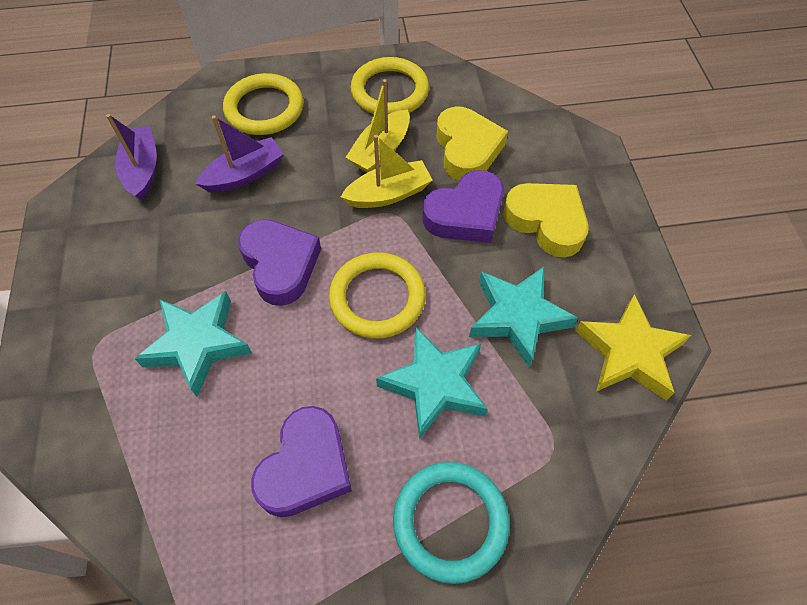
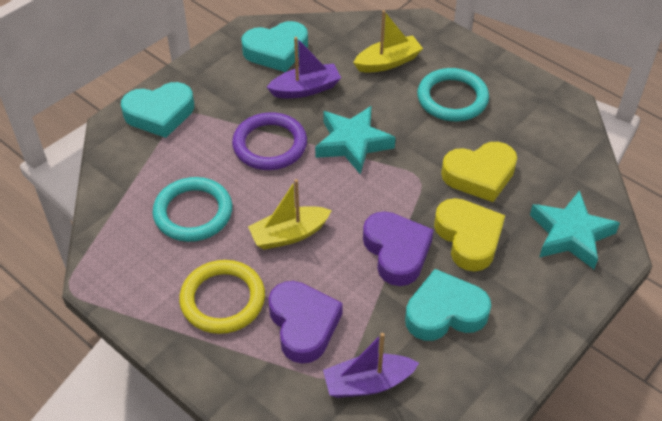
purple heart: [238,219,321,306] [251,406,352,517] [422,170,504,243] = 3 -> [268,281,343,364] [363,211,434,286] = 2
purple ring: none = 0 -> [232,112,307,170] = 1
turquoise heart: none = 0 -> [121,82,194,138] [241,21,308,72] [405,269,491,341] = 3
turquoise ring: [393,462,510,584] = 1 -> [153,177,232,242] [417,68,489,121] = 2
turquoise star: [135,291,252,397] [376,326,488,440] [469,267,578,367] = 3 -> [315,106,396,174] [530,190,620,269] = 2
yellow ring: [223,73,304,135] [329,252,426,339] [351,57,429,114] = 3 -> [179,260,265,334] = 1
yellow star: [576,294,691,401] = 1 -> none = 0

